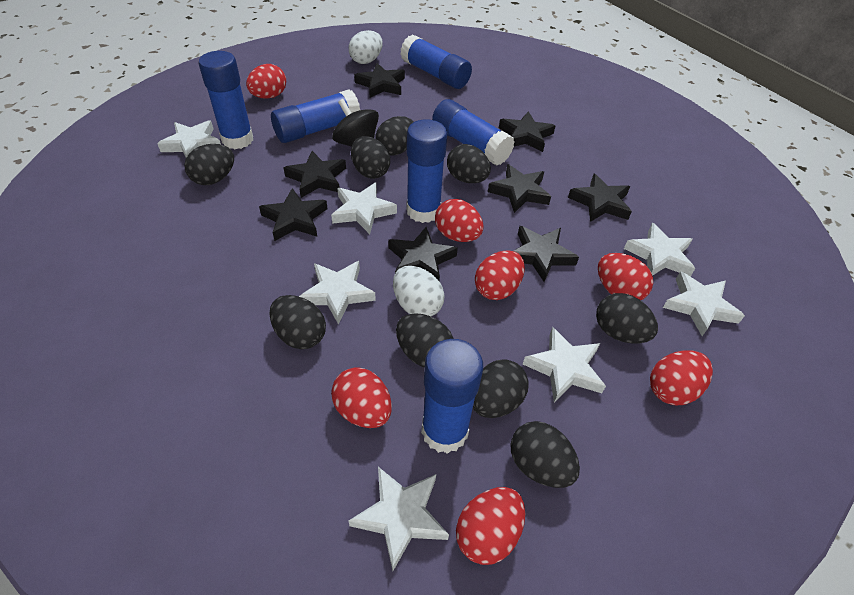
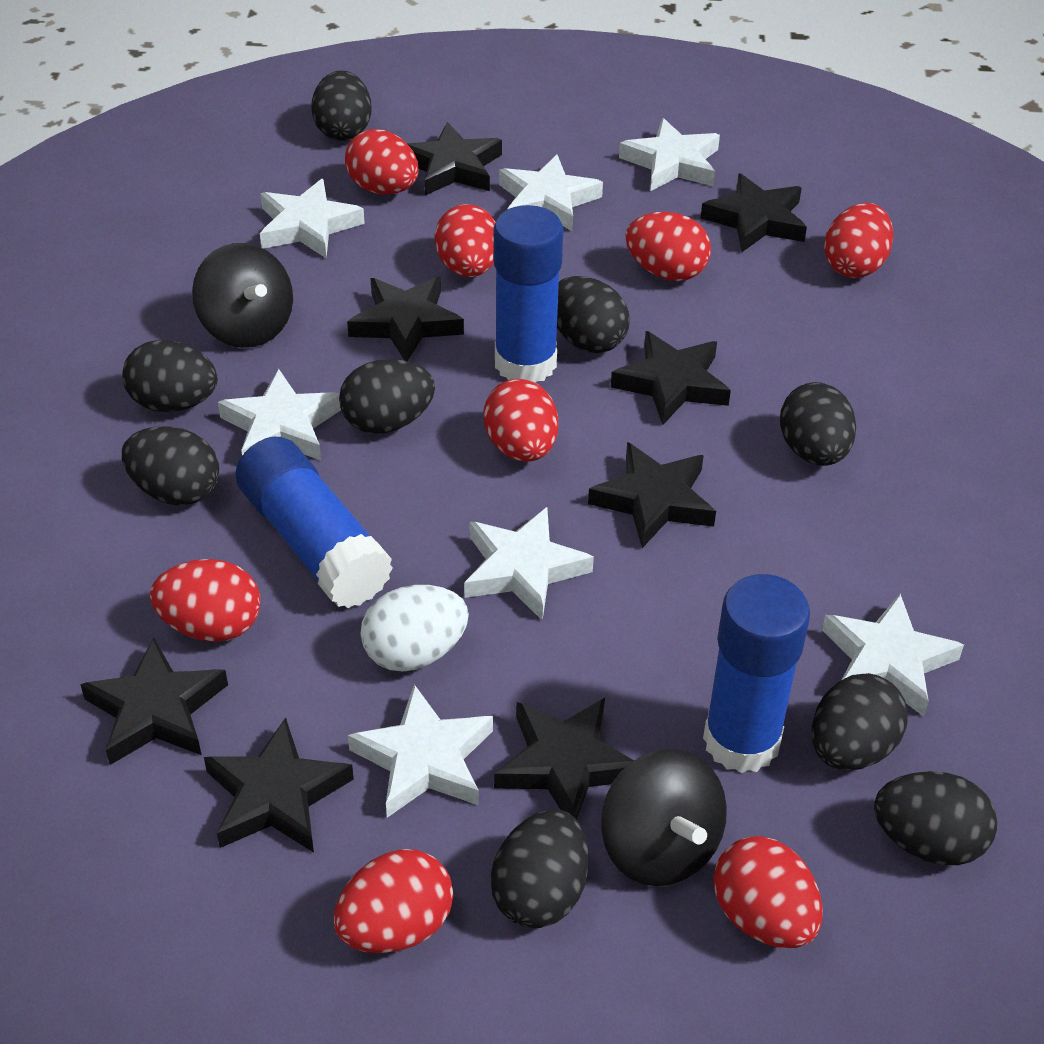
black spinning top: [332,99,379,147] = 1 -> [192,243,293,348] [601,749,727,886] = 2
blue glue stick: [198,51,253,149] [271,89,360,143] [400,35,472,89] [407,119,447,223] [421,339,483,454] [432,99,515,166] = 6 -> [235,437,393,608] [493,205,563,383] [703,574,810,773] = 3
red egg: [246,64,286,99] [331,367,392,428] [435,199,484,242] [456,487,525,565] [475,250,525,300] [598,253,653,300] [650,350,713,405] = 7 -> [150,559,260,642] [334,849,453,953] [345,129,419,195] [435,204,495,277] [484,379,558,462] [625,212,711,281] [713,836,823,948] [824,203,893,278] = 8
white egg: [349,30,383,64] [393,266,445,316] = 2 -> [360,585,469,672] = 1

